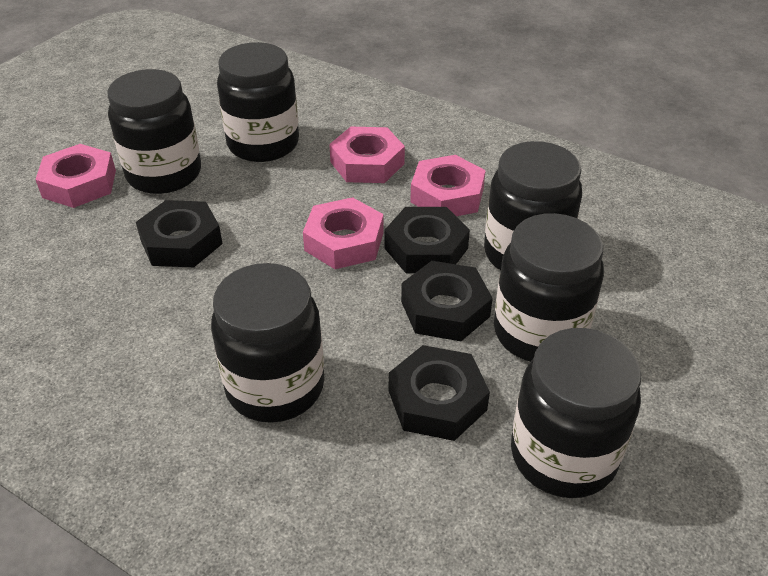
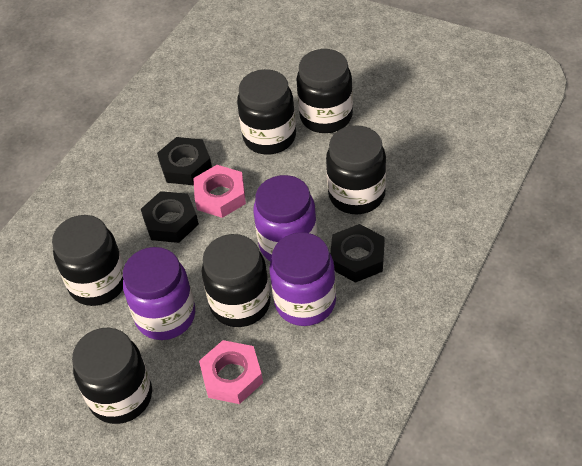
black nut: [136,200,223,267] [384,207,470,273] [389,345,490,441] [401,261,493,341] = 4 -> [141,191,199,243] [157,137,212,185] [330,224,384,283] = 3
pink nut: [35,144,116,208] [303,197,384,269] [329,127,405,183] [410,155,486,216] = 4 -> [193,165,246,218] [199,340,263,404] = 2
purple jar: none = 0 -> [123,247,195,340] [253,175,317,262] [269,232,336,326] = 3

